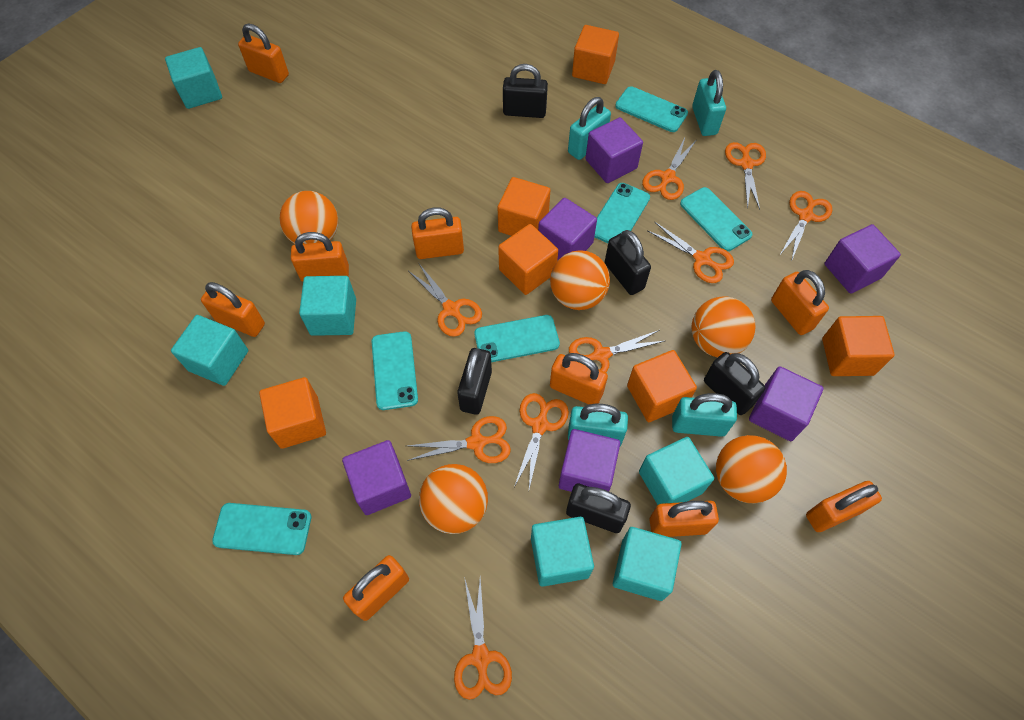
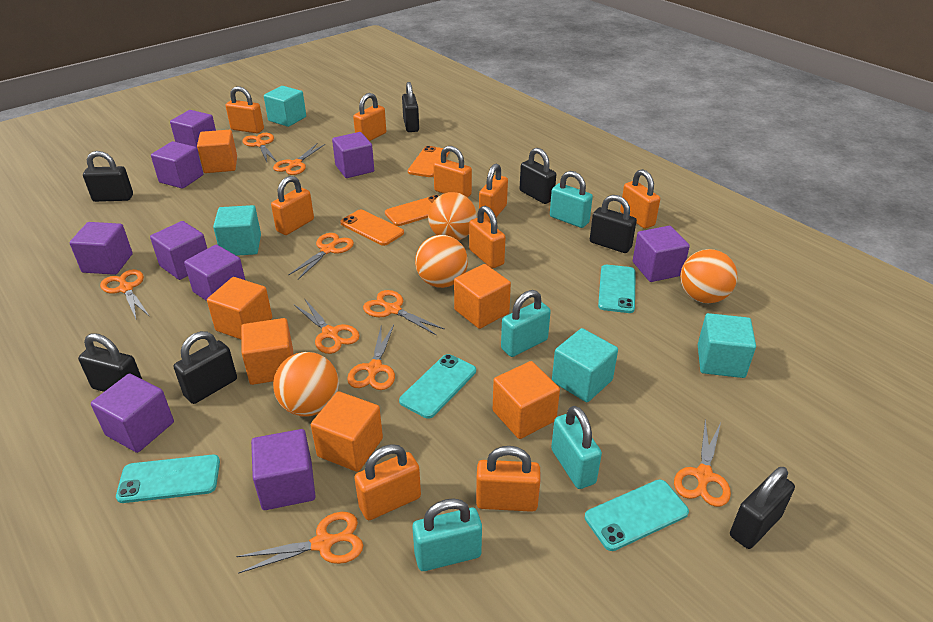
black padlock: [457,348,492,415] [503,64,548,118] [566,483,631,533] [605,230,651,295] [704,352,765,415] = 5 -> [78,333,142,392] [83,151,133,202] [174,331,237,404] [402,82,419,132] [520,148,556,204] [590,195,637,253] [730,467,795,549] = 7
orange ball: [279,191,338,244] [419,464,488,534] [550,250,610,310] [692,297,756,357] [716,435,787,503] = 5 -> [273,352,339,416] [415,235,468,288] [428,192,477,240] [680,249,737,303] = 4
orange phone: none = 0 -> [340,210,404,246] [385,195,439,226] [408,146,450,177] = 3
purple cube: [342,440,411,515] [538,198,597,261] [559,429,620,492] [585,117,643,183] [749,366,823,441] [824,224,901,294] = 6 -> [69,222,133,275] [91,373,174,453] [150,221,207,280] [151,141,203,189] [170,110,216,153] [184,244,245,301] [251,429,316,510] [332,132,374,178] [633,226,690,282] = 9
turquoise cube: [165,47,222,109] [171,315,248,386] [299,276,356,336] [531,517,594,587] [613,527,682,601] [639,437,714,505] = 6 -> [213,205,261,256] [264,86,306,127] [552,328,618,402] [698,313,756,378] = 4
turquoise phone: [212,503,311,555] [371,331,418,410] [474,315,560,362] [594,183,650,243] [615,86,688,132] [680,187,753,251] = 6 -> [116,455,220,503] [399,354,476,419] [585,480,689,551] [598,265,636,313] = 4

